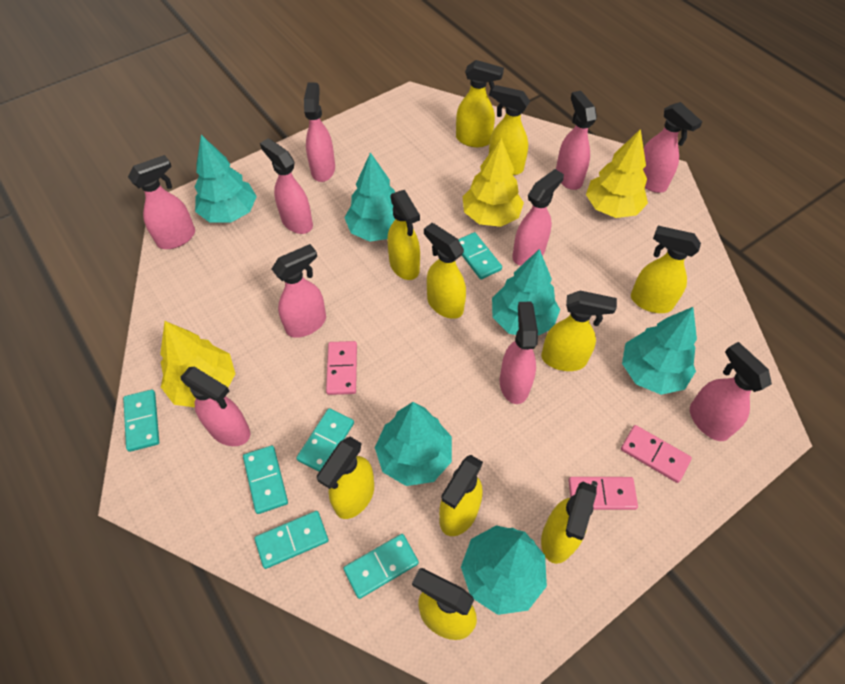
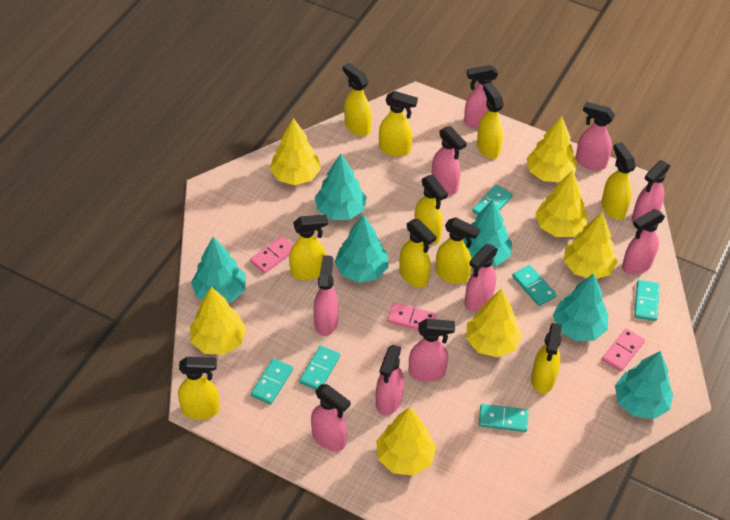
yellow tree: [160,321,235,407] [463,138,524,227] [586,129,648,218] = 3 -> [190,287,246,355] [270,118,321,185] [376,407,436,475] [466,289,522,357] [526,116,577,182] [535,170,588,237] [564,212,618,279] = 7

